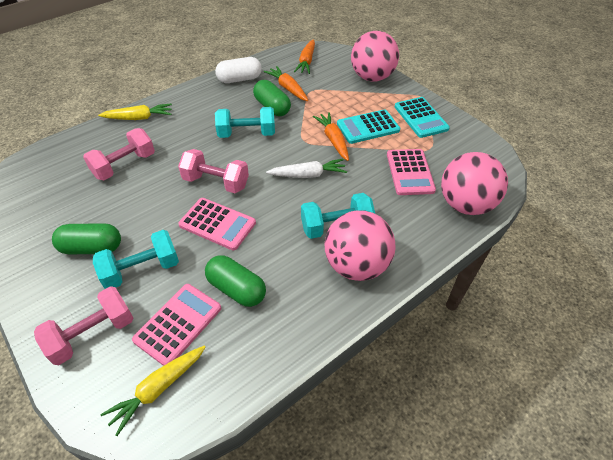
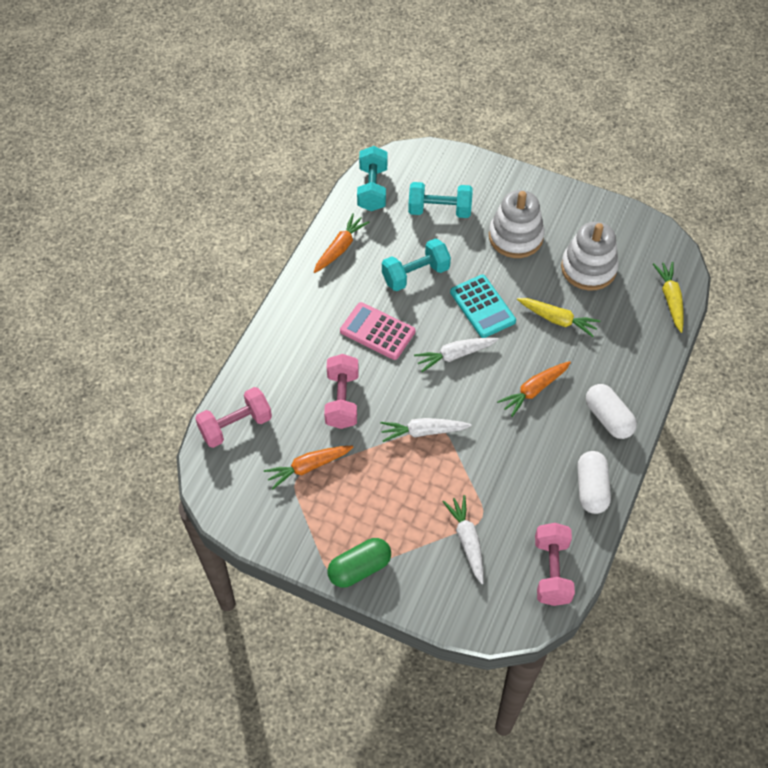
green capsule: [52,223,121,254] [205,255,266,307] [253,80,291,116] = 3 -> [327,538,391,588] = 1
pink ball: [325,210,396,281] [351,31,399,82] [441,152,508,215] = 3 -> none = 0
pink calculator: [132,284,221,366] [178,198,256,251] [387,149,436,195] = 3 -> [340,302,415,360] = 1
turquoise calculator: [337,109,400,144] [395,97,450,138] = 2 -> [450,275,516,338] = 1
white capsule: [215,57,262,83] = 1 -> [577,451,611,514] [586,384,637,439] = 2
white carrot: [266,159,347,178] = 1 -> [380,418,472,442] [414,337,499,372] [443,495,484,584] = 3
white stacking toy: none = 0 -> [489,190,545,258] [561,222,619,291] = 2

